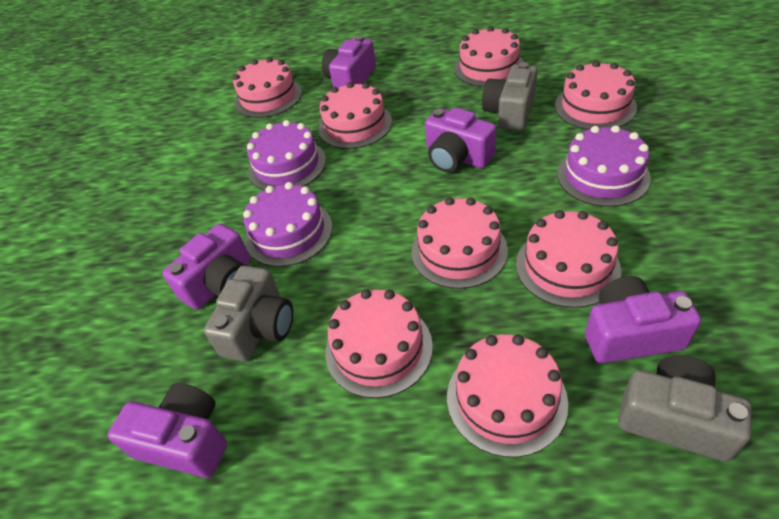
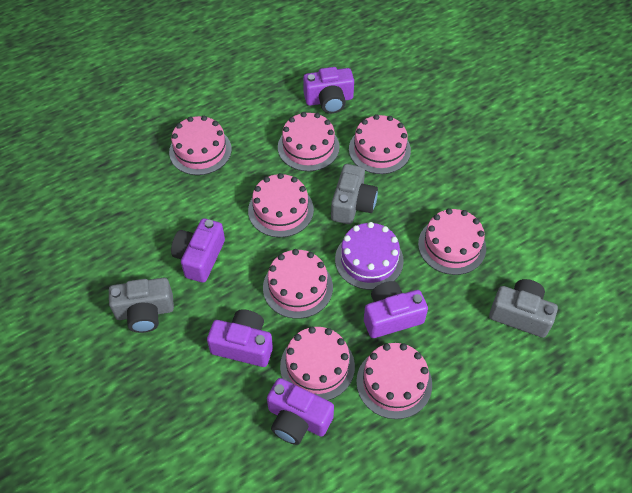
purple cake: [243,182,333,267] [247,120,326,190] [557,125,651,207] = 3 -> [335,222,404,290] = 1

